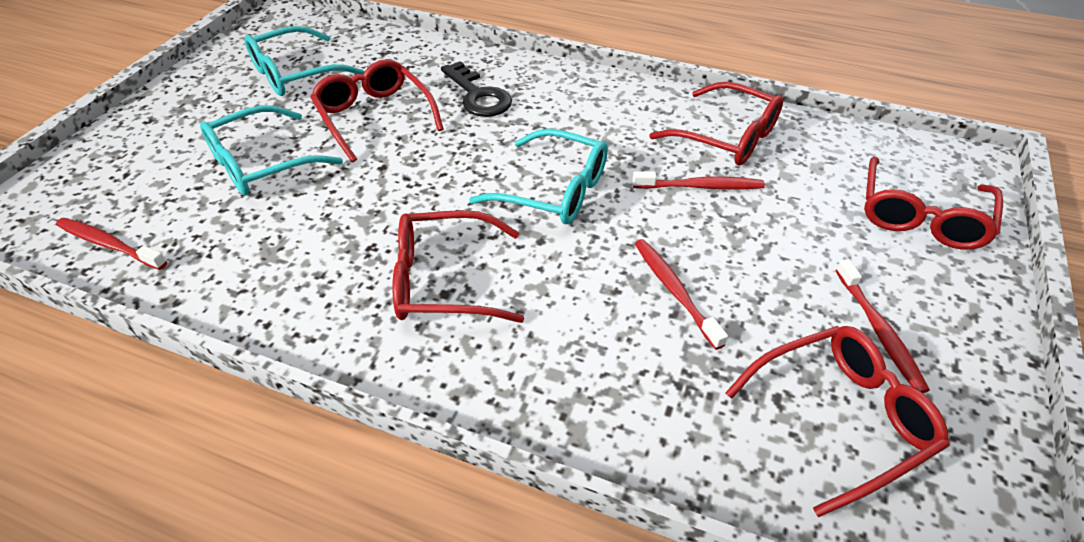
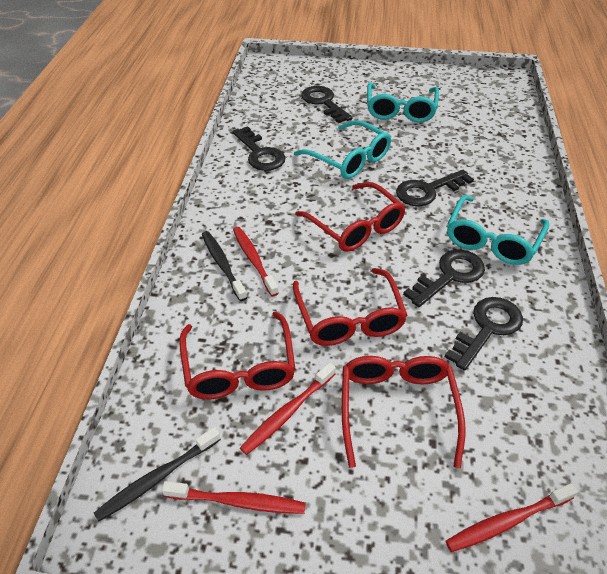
black key: [441,61,512,117] = 1 -> [233,126,286,171] [301,86,353,123] [396,170,474,206] [403,250,485,307] [445,297,523,371] = 5
black toothbrush: none = 0 -> [94,427,221,522] [202,231,247,301] = 2
red glasses: [310,59,444,162] [392,210,524,323] [649,82,783,166] [725,326,949,517] [864,156,1003,250] = 5 -> [179,312,296,400] [293,268,407,346] [295,182,406,252] [342,356,466,468] = 4

